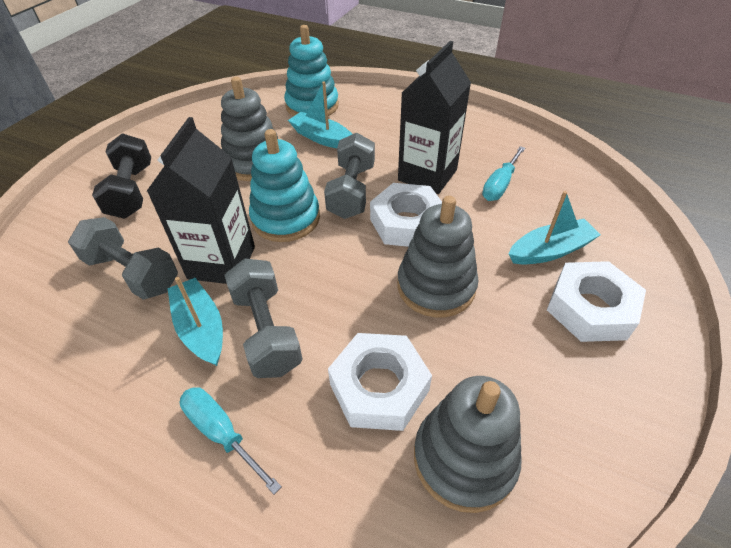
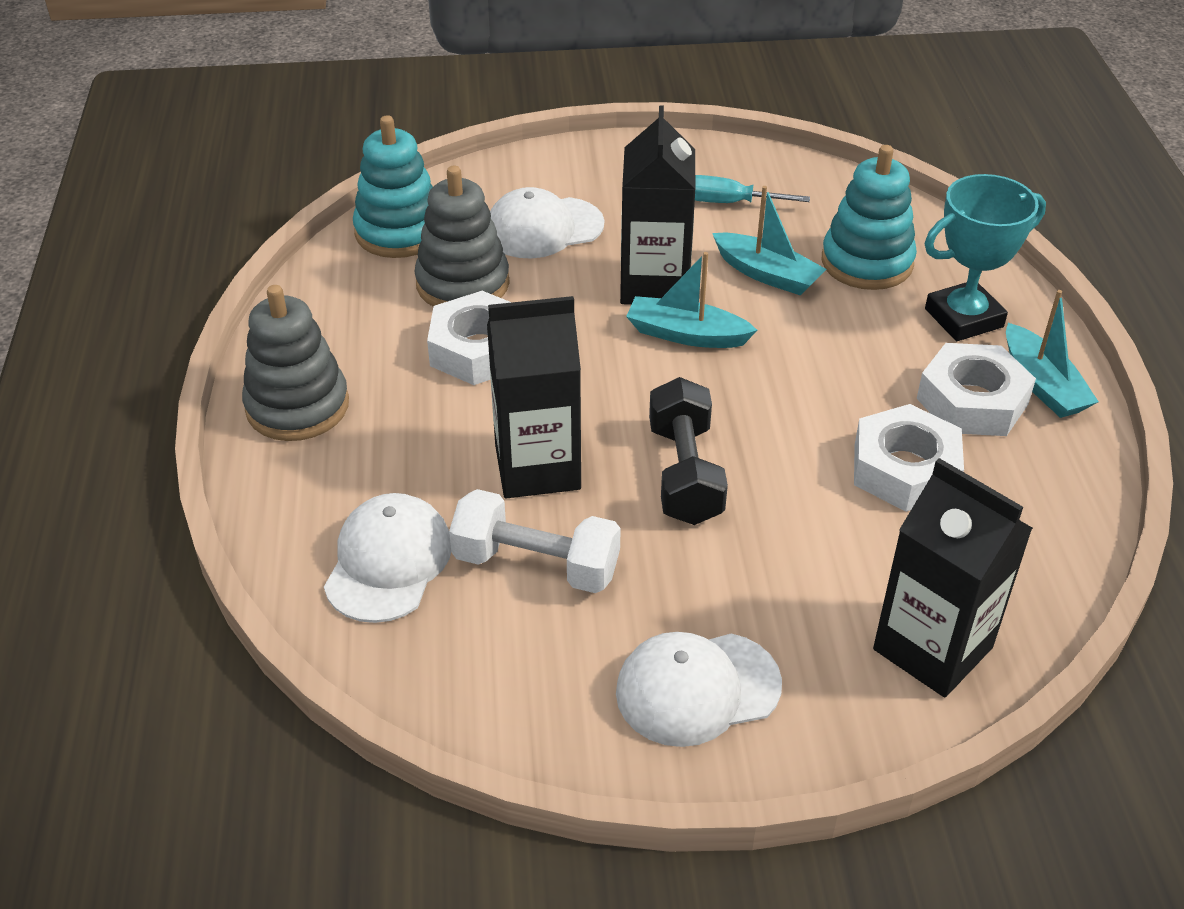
black carton: [147,117,255,284] [398,41,471,194] = 2 -> [487,296,581,498] [620,105,695,305] [873,458,1033,697] = 3
grey dumbbell: [68,217,178,300] [225,258,302,378] [324,133,375,219] = 3 -> none = 0
grey stacking toy: [221,77,278,181] [397,196,479,317] [414,376,522,513] = 3 -> [242,285,349,441] [414,166,510,307] = 2
turquoise screwdriver: [180,387,282,495] [482,146,525,201] = 2 -> [695,175,810,203] = 1
turquoise trophy: none = 0 -> [925,174,1046,341] = 1
white cap: none = 0 -> [324,493,451,623] [490,187,604,258] [616,632,782,747] = 3
white dumbbell: none = 0 -> [449,489,621,593] = 1

